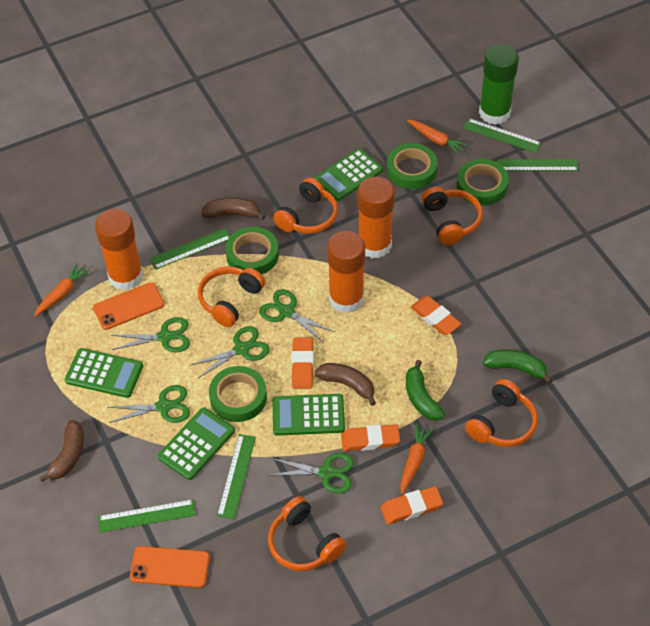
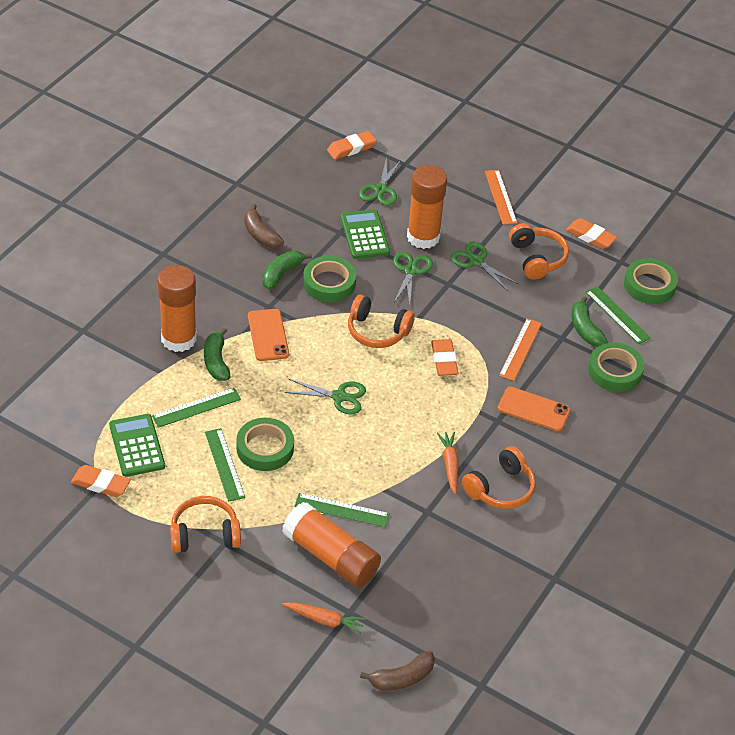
brown banana: [39,420,84,482] [201,197,265,220] [315,363,376,406] = 3 -> [244,204,284,248] [360,651,435,691] = 2
green banana: [406,360,445,421] [483,349,552,384] = 2 -> [204,328,230,381] [262,250,312,290] [571,296,607,347] = 3
green calculator: [65,348,143,398] [158,407,235,480] [273,394,345,436] [314,149,383,201] = 4 -> [109,414,165,477] [341,209,390,259] = 2
green glue stick: [479,44,519,125] = 1 -> none = 0
green ruler: [98,499,196,533] [149,228,230,270] [217,434,256,519] [463,118,541,153] [497,159,579,171] = 5 -> [152,388,241,428] [205,428,245,502] [295,493,390,527] [585,286,651,344] = 4
green scissors: [108,385,190,423] [111,317,190,353] [189,326,270,379] [259,289,334,342] [271,453,354,493] = 5 -> [285,379,366,414] [359,157,401,206] [393,252,433,306] [451,242,519,291] = 4
orange carrot: [34,263,90,317] [400,424,433,495] [407,120,467,155] = 3 -> [282,602,366,634] [437,432,459,494] = 2
orange headphones: [198,266,265,327] [268,496,346,571] [273,177,338,234] [422,187,483,245] [465,379,538,447] = 5 -> [170,496,241,553] [348,295,415,348] [462,446,536,509] [509,223,569,280] = 4
orange ruler: none = 0 -> [485,170,517,225] [499,318,542,381] = 2

